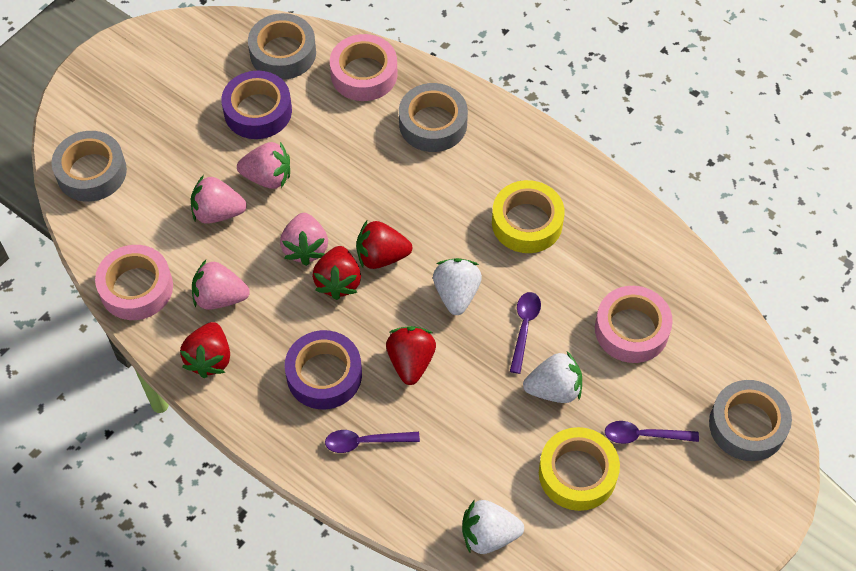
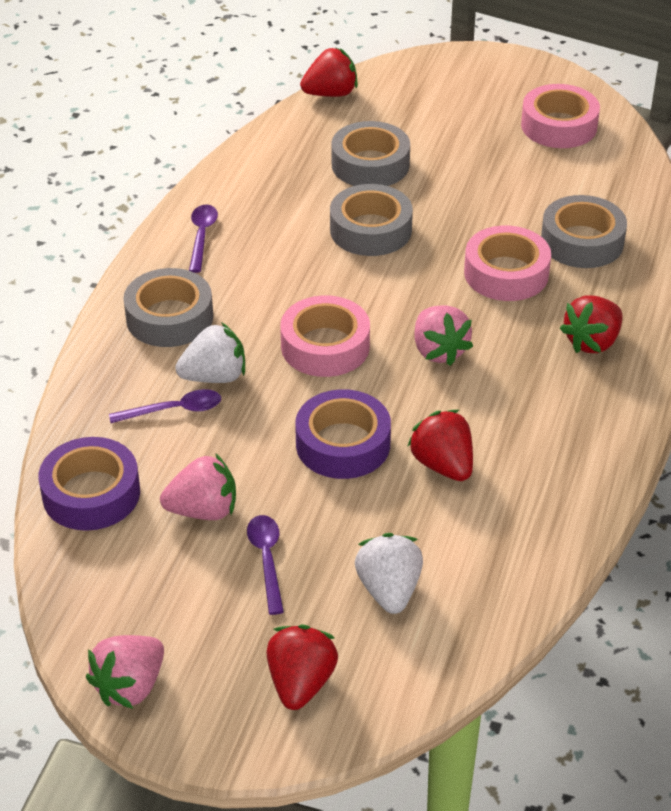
pink strawberry: [191,175,247,224] [192,260,250,310] [237,142,290,189] [280,213,328,266] = 4 -> [86,635,164,709] [160,453,236,520] [414,305,473,366] = 3
white strawberry: [433,258,482,315] [462,499,524,554] [523,351,582,403] = 3 -> [175,322,245,383] [355,533,423,614] = 2
yellow tape: [492,180,565,253] [539,427,620,511] = 2 -> none = 0

